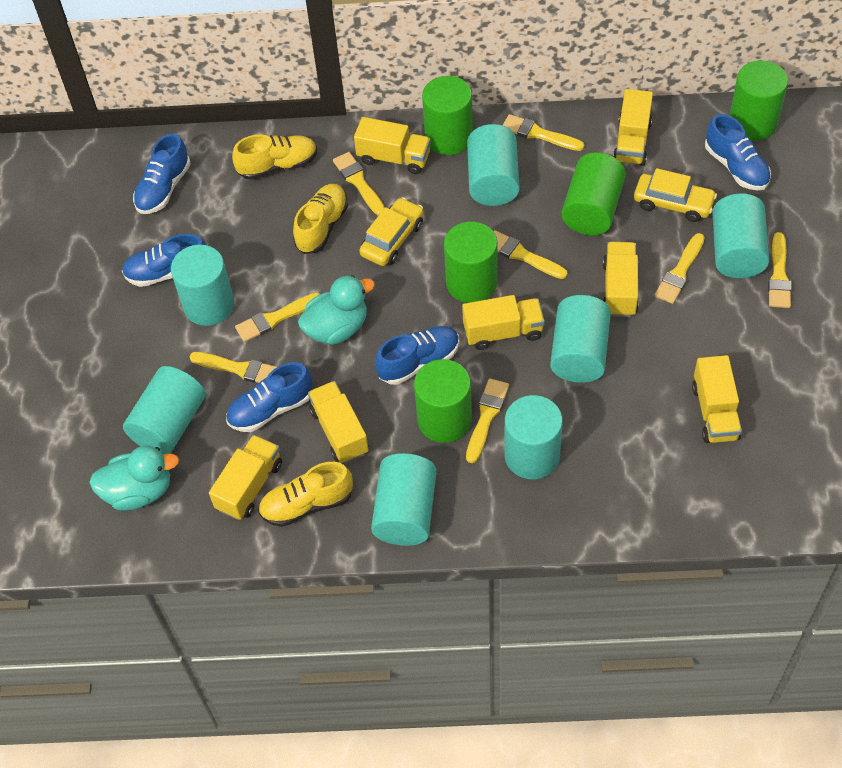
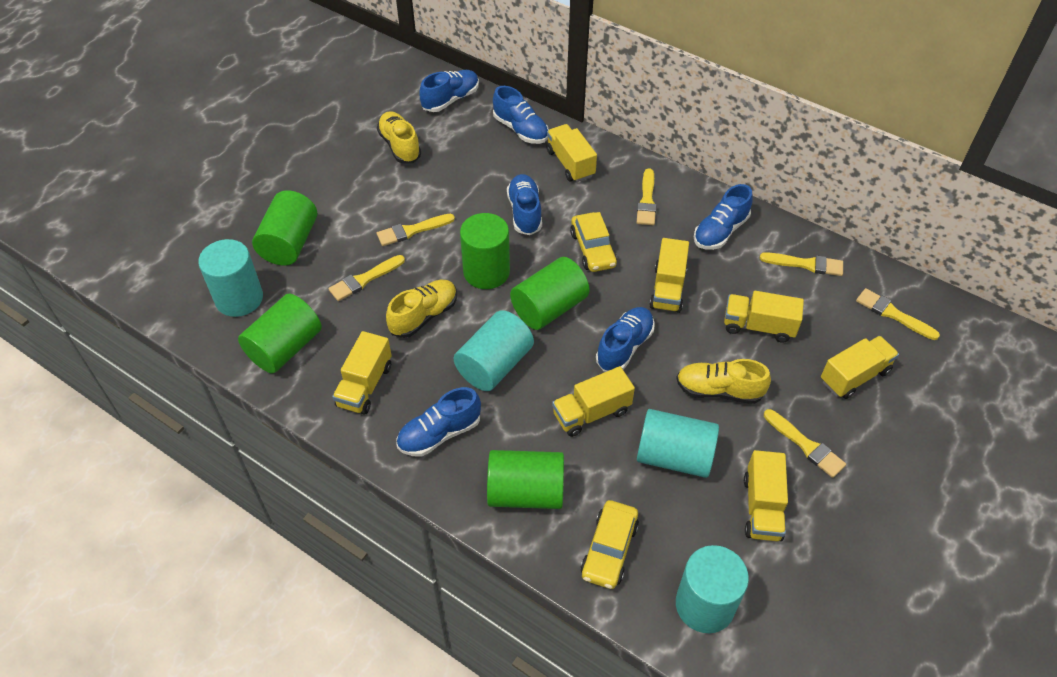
blue shoe: [122,234,206,287] [133,133,191,214] [226,362,313,432] [375,326,460,385] [705,114,771,191] = 5 -> [396,387,481,457] [419,70,479,112] [493,86,549,144] [507,174,542,235] [596,307,655,372] [694,184,753,250] = 6
turquoise cylinder: [123,366,206,455] [171,245,234,326] [371,453,437,546] [467,124,520,206] [504,395,563,479] [550,295,611,383] [712,194,769,278] = 7 -> [198,239,263,317] [453,310,534,391] [637,409,719,478] [676,545,749,633] = 4
turquoise duck: [89,446,179,511] [298,275,375,345] = 2 -> none = 0
yellow brush: [189,352,277,383] [235,292,320,342] [333,152,385,216] [466,378,509,463] [493,230,567,279] [502,114,584,151] [654,233,705,304] [768,232,792,308] = 8 -> [328,255,405,301] [377,214,455,246] [637,168,656,225] [760,252,843,276] [764,409,846,478] [856,288,940,340] = 6

